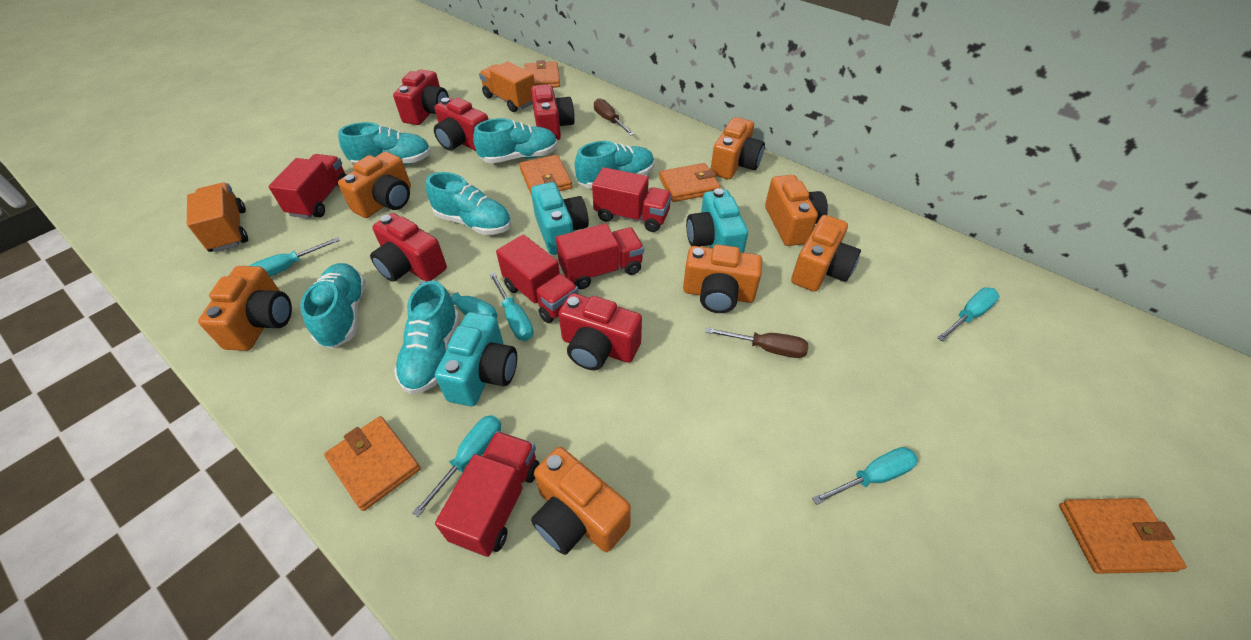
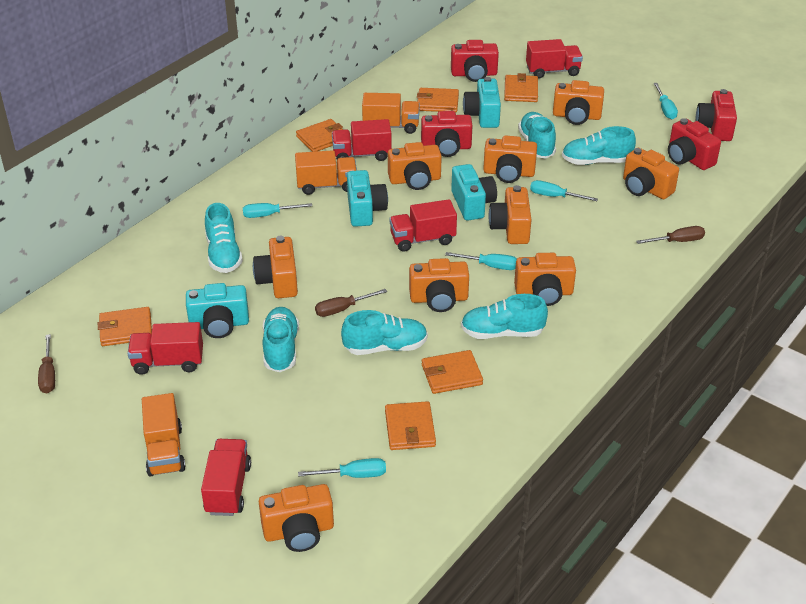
brown screwdriver: [594,98,634,136] [705,327,809,358] = 2 -> [38,334,55,394] [315,289,387,317] [636,226,705,244] = 3
orange camera: [198,266,292,351] [338,152,411,218] [531,447,631,555] [683,244,762,313] [711,117,765,179] [765,175,828,246] [791,215,861,292] = 7 -> [253,236,298,298] [259,484,334,552] [388,142,442,190] [409,258,469,312] [483,135,537,183] [488,185,531,244] [514,253,576,306] [553,80,604,125] [623,148,679,199] = 9
orange truck: [187,183,248,252] [479,61,535,112] = 2 -> [142,393,186,477] [295,150,357,195] [362,93,420,134] = 3
orange wallet: [324,416,421,511] [519,155,572,196] [524,60,560,88] [659,163,721,202] [1059,498,1187,574] = 5 -> [98,307,152,346] [296,119,343,152] [385,401,436,450] [417,88,459,112] [422,350,483,394] [504,73,538,102] = 6
red camera: [370,213,447,282] [393,69,449,125] [434,98,488,151] [531,84,575,140] [558,293,642,370] = 5 -> [421,111,472,157] [451,40,499,82] [668,118,721,170] [696,89,737,141] = 4
turquoise camera: [435,312,517,406] [531,182,589,255] [686,188,748,253] = 3 -> [186,283,249,338] [347,170,388,227] [451,164,497,221] [463,77,501,128] = 4
turquoise screwdriver: [249,237,340,277] [412,415,501,517] [419,280,497,318] [489,272,533,341] [812,447,918,505] [937,287,1000,342] = 6 -> [243,203,312,218] [298,458,386,478] [445,252,517,270] [530,180,598,201] [653,83,678,120] = 5

